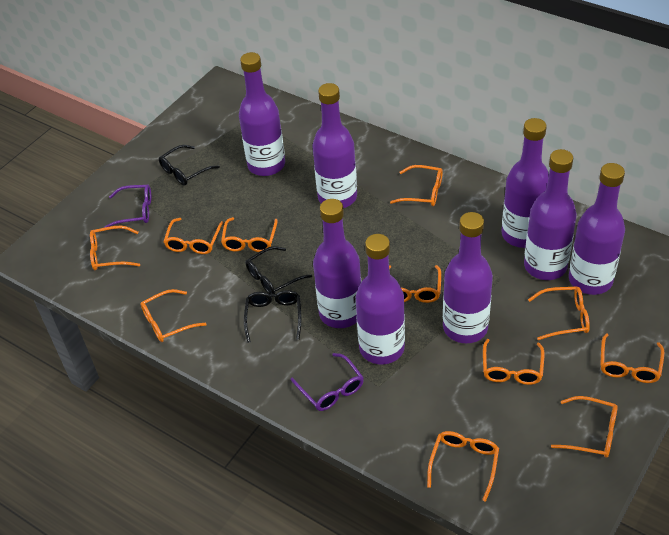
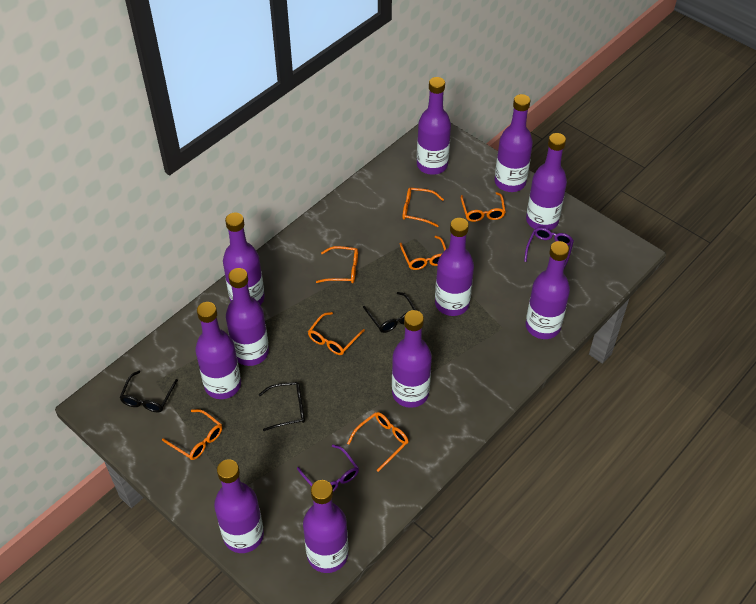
orange glasses: [90,225,140,270] [141,289,207,342] [164,218,223,254] [221,217,278,252] [389,265,441,303] [390,165,443,206] [427,431,499,502] [483,339,544,385] [528,287,590,340] [551,396,618,458] [600,333,664,383] = 11 -> [162,409,222,460] [308,312,365,355] [316,246,358,283] [347,412,409,472] [400,236,446,270] [402,188,444,227] [461,192,506,222] = 7
purple bottle: [239,52,285,176] [312,83,357,208] [313,199,361,328] [356,234,405,364] [443,212,493,343] [501,118,549,248] [524,149,577,280] [569,163,625,295] = 8 -> [195,302,241,399] [214,459,264,553] [223,213,265,305] [226,268,269,366] [303,480,348,573] [392,310,432,408] [417,77,451,175] [435,218,474,316] [495,94,533,192] [526,133,567,230] [526,241,570,339] = 11

